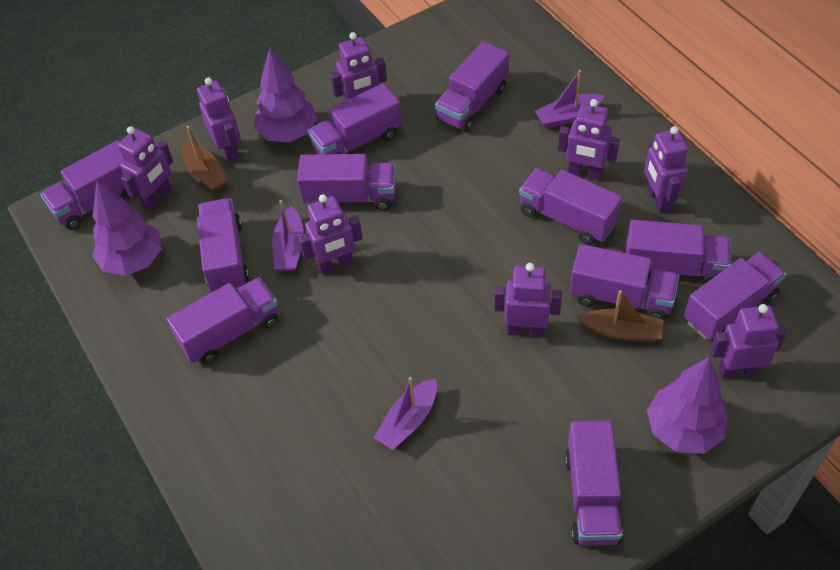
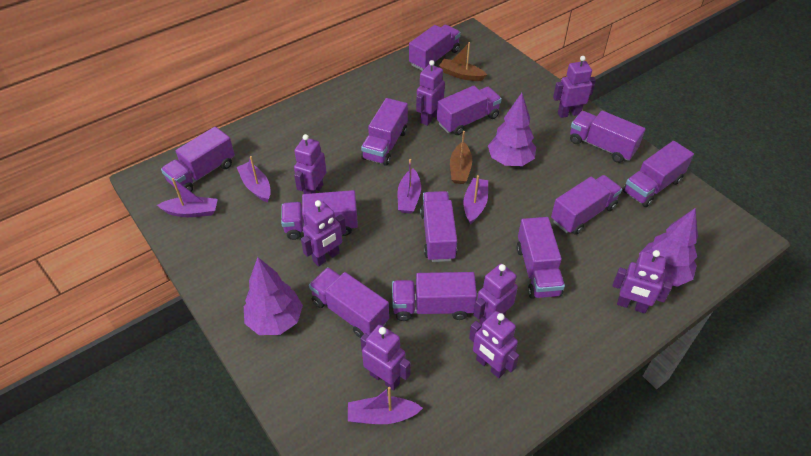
purple boat: [272,200,304,271] [373,377,437,450] [535,70,605,129] = 3 -> [157,178,218,217] [237,156,271,202] [348,387,423,424] [398,159,421,214] [463,175,488,224] = 5
purple truck: [40,140,131,230] [167,277,279,364] [197,198,249,292] [297,154,396,211] [308,83,402,154] [435,41,509,132] [519,169,622,245] [565,420,623,546] [570,244,679,320] [626,220,731,284] [684,252,786,340] = 11 -> [161,127,235,192] [281,190,358,240] [309,267,389,338] [361,98,408,166] [392,272,477,321] [409,25,461,71] [420,191,457,262] [437,86,502,135] [517,217,565,299] [551,175,622,235] [570,111,645,163] [623,141,694,207] = 12

